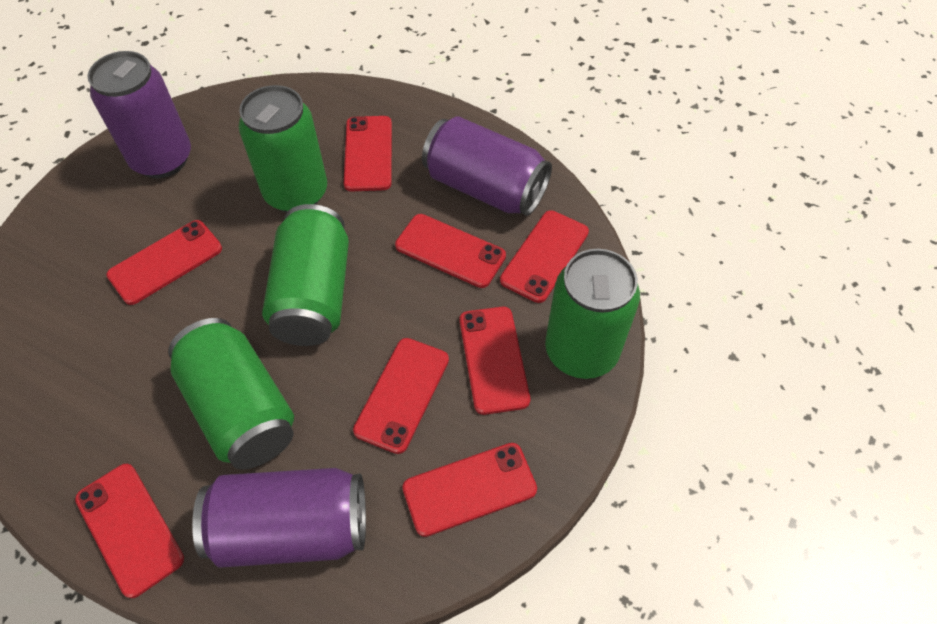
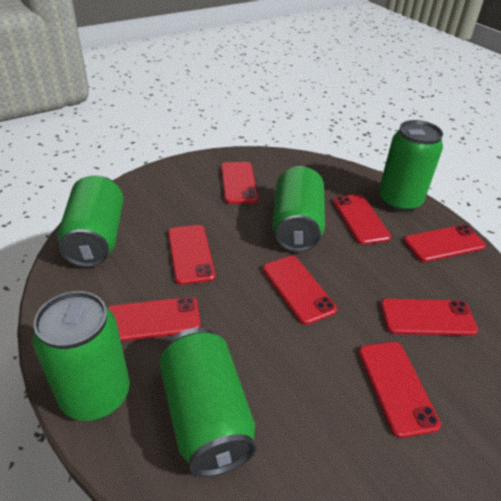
green can: [168,318,294,470] [239,85,327,213] [262,204,349,346] [545,249,640,379] = 4 -> [32,291,130,421] [58,175,123,267] [159,328,256,477] [272,166,325,252] [379,120,443,212] = 5
purple can: [88,51,191,178] [192,468,366,568] [422,116,552,216] = 3 -> none = 0

